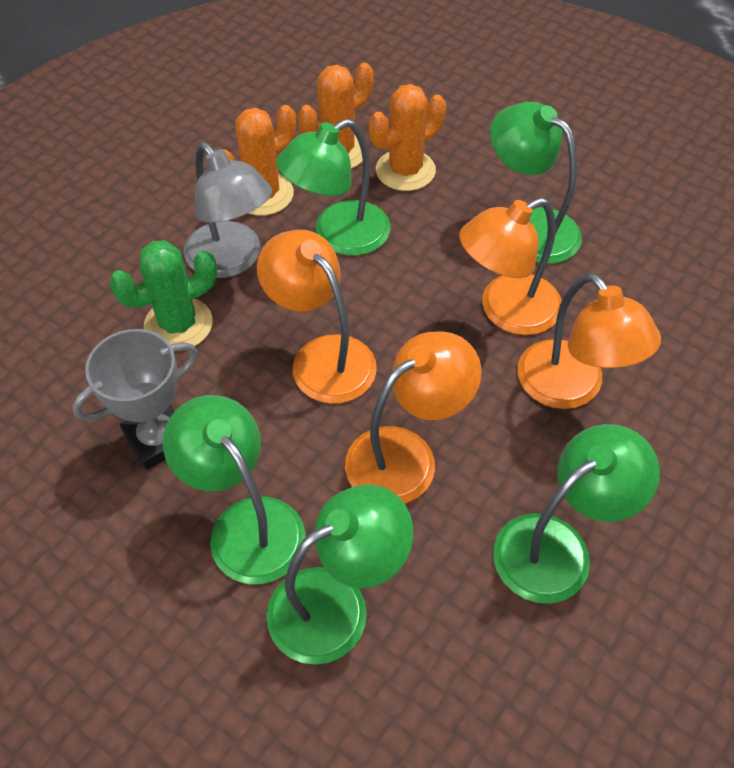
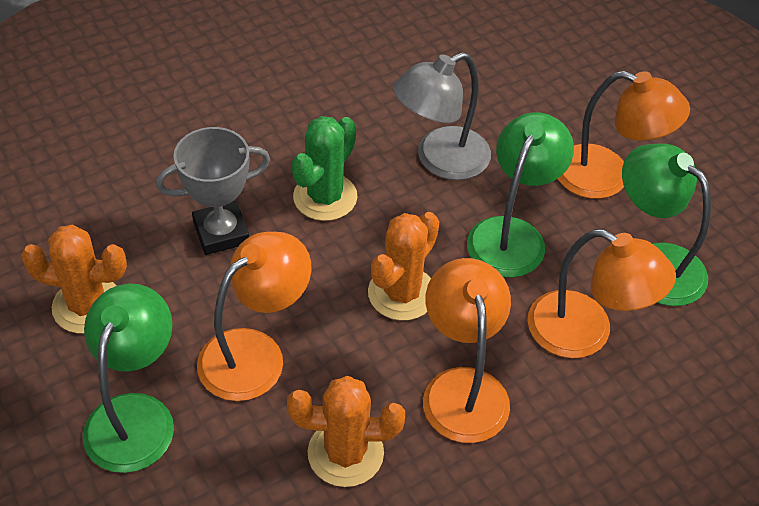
green lamp: [163,395,306,584] [266,484,413,665] [276,119,390,256] [490,102,582,264] [493,424,660,604] = 5 -> [83,284,174,473] [467,112,574,278] [622,144,711,306] = 3

